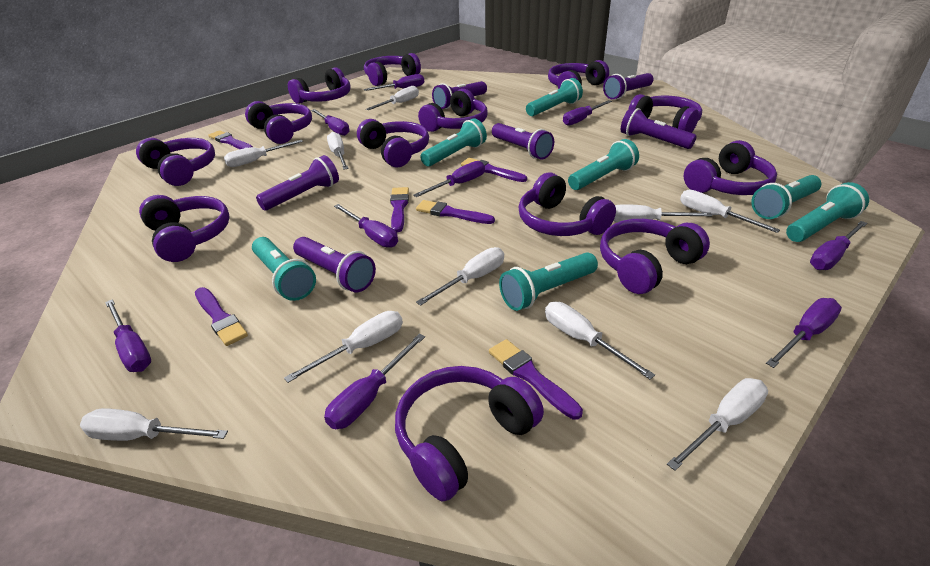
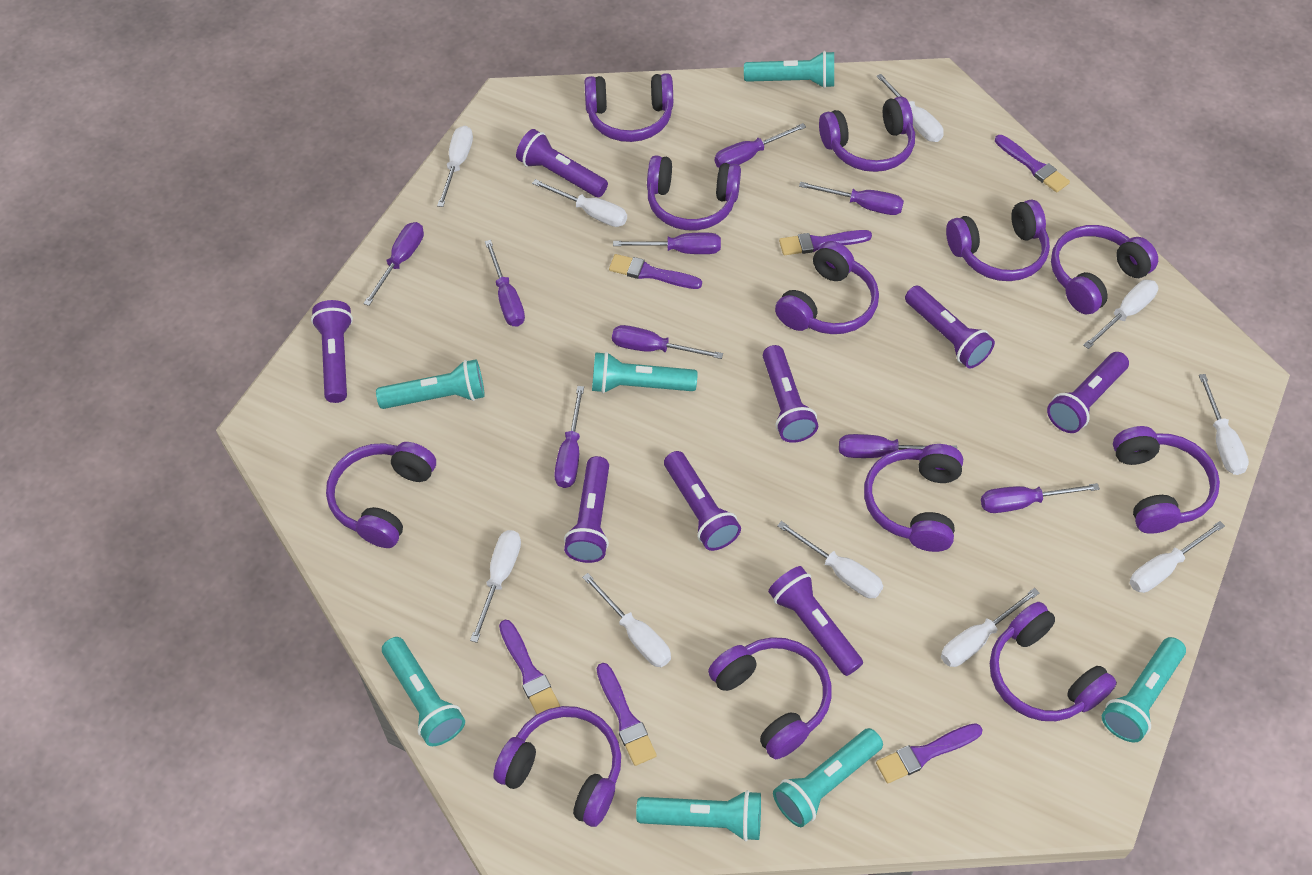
purple flashlight: [256,155,339,210] [293,237,376,292] [432,81,487,109] [492,123,554,159] [603,73,654,99] [621,107,697,149] = 6 -> [311,300,353,403] [516,129,608,197] [564,456,609,563] [664,451,741,551] [763,345,818,443] [768,566,863,676] [905,286,995,369] [1047,352,1129,433] = 8
purple headphones: [136,138,215,186] [139,195,230,262] [245,101,312,144] [288,67,351,104] [357,119,429,167] [364,53,421,86] [395,366,544,501] [418,89,488,132] [518,172,616,236] [548,60,609,89] [600,219,710,294] [629,94,702,133] [684,140,777,195] = 13 -> [326,442,436,548] [493,706,621,827] [585,73,673,142] [647,155,741,230] [708,637,832,759] [775,241,879,334] [819,96,915,172] [864,444,963,552] [946,200,1050,281] [990,602,1117,721] [1051,225,1158,315] [1113,426,1220,534] = 12

